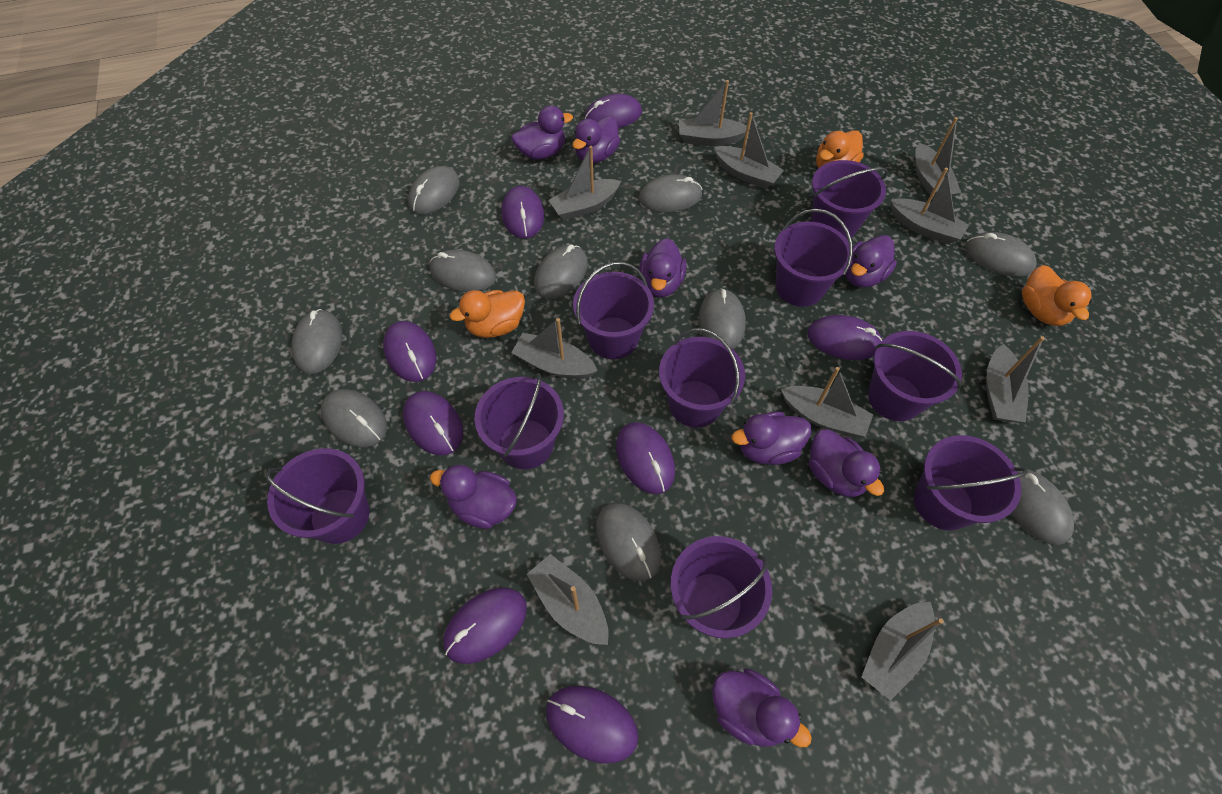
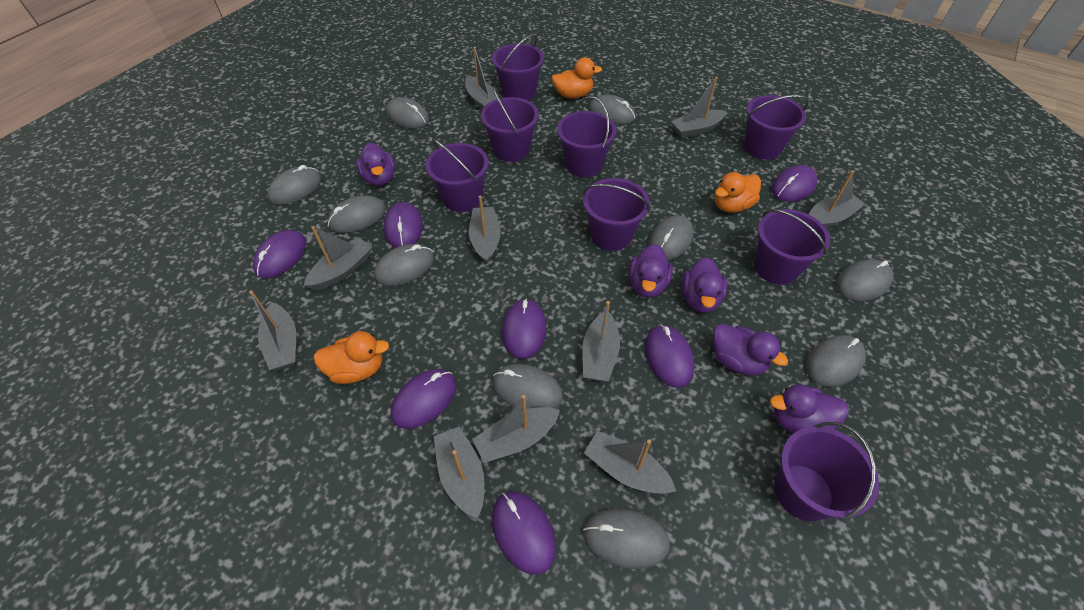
purple bucket: [266,448,370,544] [474,373,564,469] [573,262,654,359] [659,328,745,427] [671,536,772,638] [774,209,853,307] [811,160,888,240] [868,331,962,421] [914,435,1028,531] = 9 -> [426,139,489,212] [481,86,539,162] [492,34,544,101] [557,96,616,177] [583,178,650,251] [744,95,809,160] [754,209,830,285] [774,422,879,521] = 8
purple duck: [430,465,517,529] [512,106,573,160] [572,116,620,163] [639,238,686,297] [712,669,812,747] [732,412,811,465] [809,429,884,497] [845,235,897,287] = 8 -> [356,143,395,186] [629,244,673,298] [682,257,727,313] [713,324,788,376] [770,385,849,433] = 5
purple mouse: [383,321,436,382] [403,391,463,455] [444,588,527,664] [502,186,544,238] [546,686,638,764] [585,94,642,128] [616,422,675,494] [807,315,882,360] = 8 -> [253,230,306,278] [383,202,423,248] [391,369,457,429] [492,491,556,575] [502,298,546,359] [645,324,695,388] [771,165,818,202] = 7

